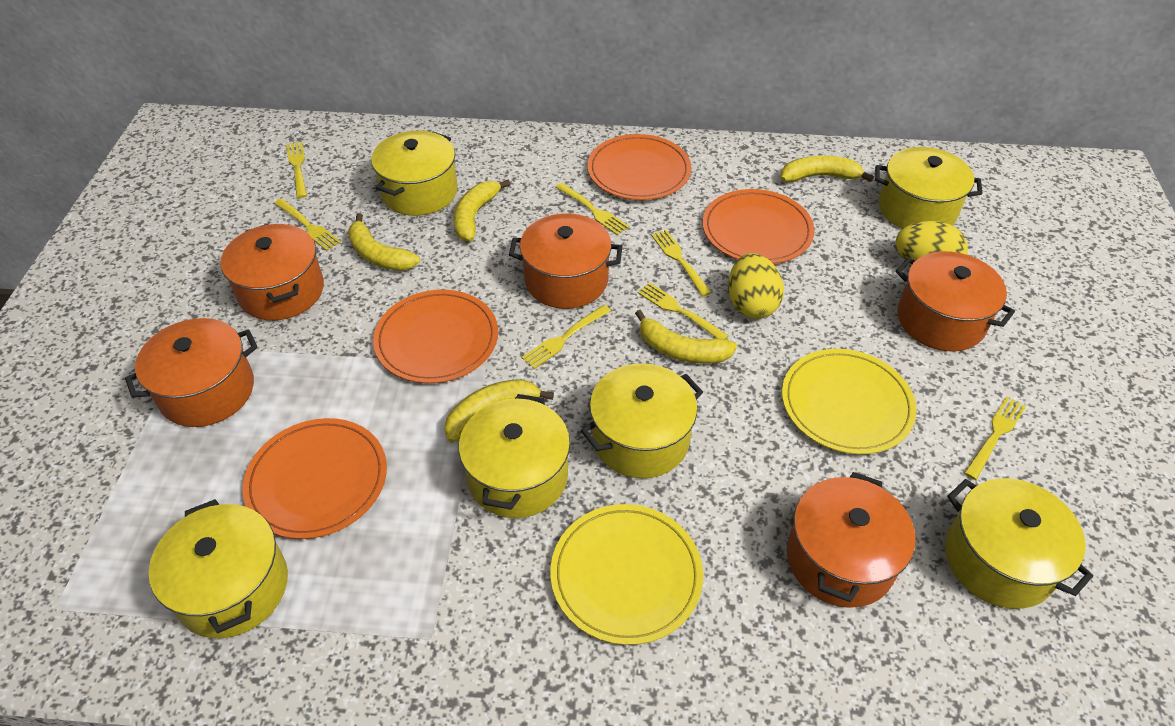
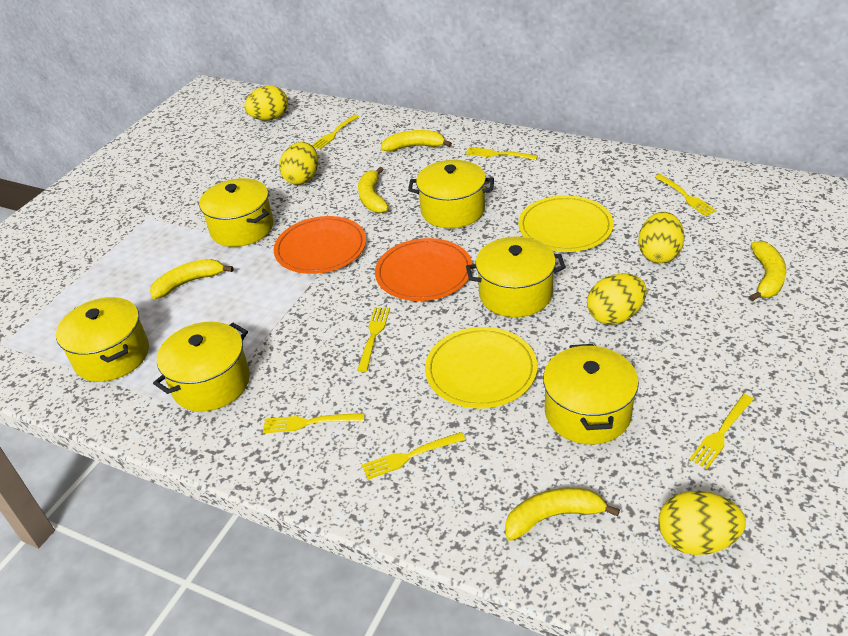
orange plate: [242,418,387,539] [373,290,498,383] [587,134,691,200] [702,189,815,264] = 4 -> [274,216,366,274] [375,238,472,301] = 2
orange pot: [125,318,258,427] [220,224,324,321] [509,213,622,309] [787,472,916,608] [896,251,1015,351] = 5 -> none = 0
yellow egg: [728,253,784,319] [896,221,968,266] = 2 -> [244,86,288,120] [279,142,318,185] [587,273,647,325] [638,212,685,263] [659,491,746,555] = 5

